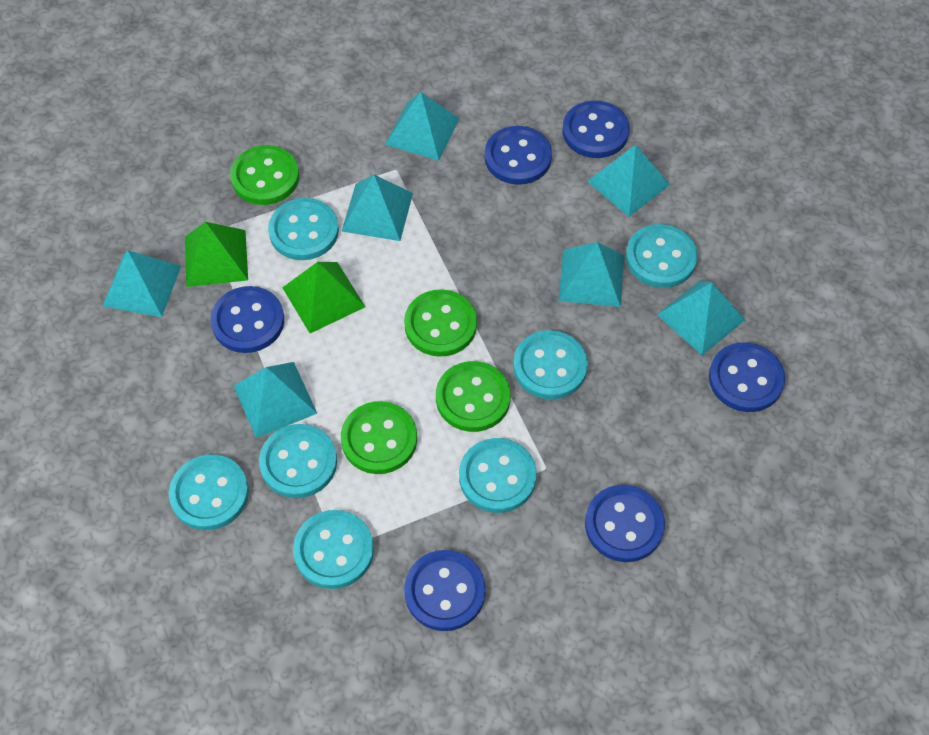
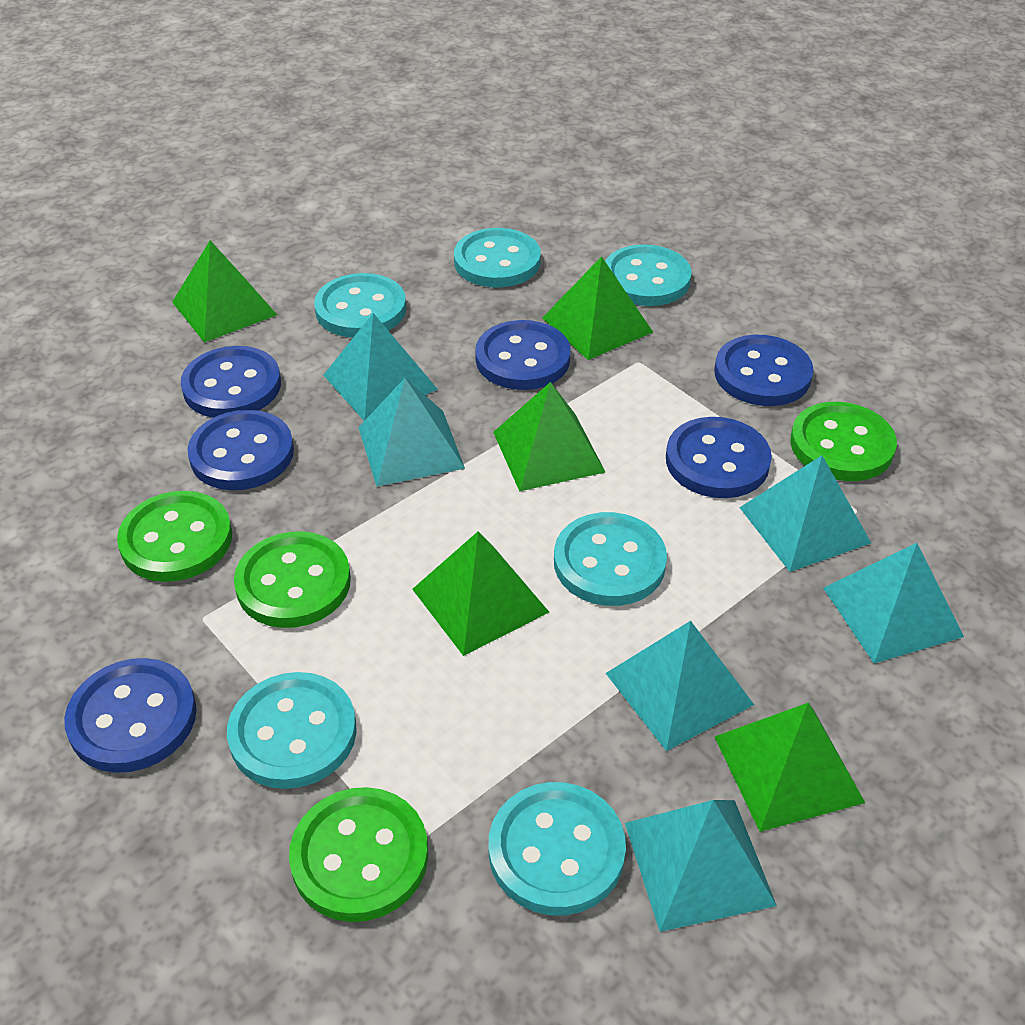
green pyramid: [185,222,248,287] [282,262,365,333] = 2 -> [172,240,277,343] [412,531,549,656] [493,382,605,491] [542,256,653,360] [715,703,865,832] = 5
turquoise button: [169,454,249,530] [259,424,337,498] [268,198,339,260] [293,510,374,589] [459,438,537,513] [513,330,588,400] [626,224,698,288] = 7 -> [227,672,357,789] [314,273,406,338] [454,228,541,287] [488,782,626,916] [554,512,667,606] [605,244,692,306] = 6
turquoise pyramid: [103,250,181,317] [234,362,317,438] [342,175,413,241] [385,92,460,161] [559,242,624,307] [587,145,670,217] [657,280,745,355] = 7 -> [323,313,438,421] [358,378,465,487] [606,621,754,751] [625,800,777,932] [739,455,871,572] [823,543,964,663] = 6

